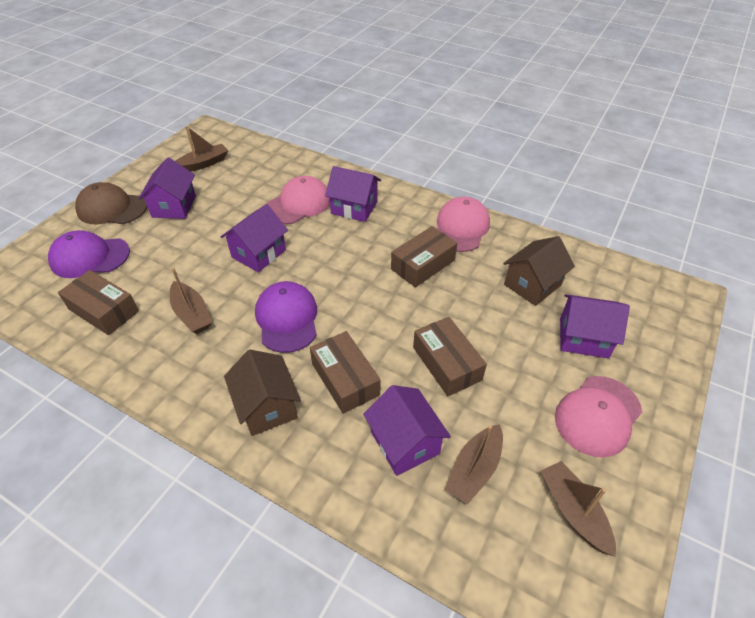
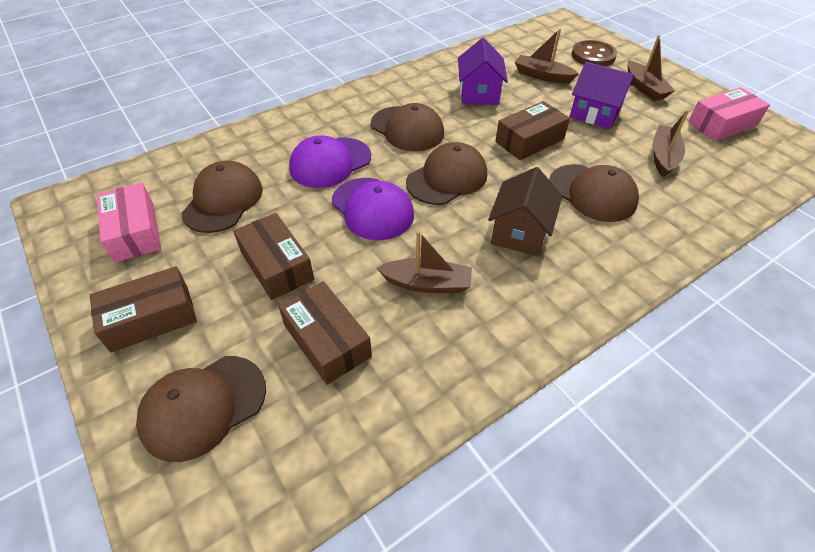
brown button: none = 0 -> [572,40,617,66] = 1
brown cap: [75,182,147,224] = 1 -> [136,356,266,462] [181,161,263,233] [371,103,444,151] [406,142,487,205] [549,164,639,222] = 5
brown house: [224,349,301,436] [503,236,575,306] = 2 -> [488,167,562,256] = 1
pink box: none = 0 -> [97,183,161,263] [688,87,770,141] = 2
pink cap: [266,176,330,224] [437,197,490,252] [555,376,642,457] = 3 -> none = 0
purple house: [138,157,196,219] [221,204,288,272] [325,166,381,222] [363,385,451,476] [560,294,630,359] = 5 -> [458,38,508,105] [570,62,634,129] = 2

